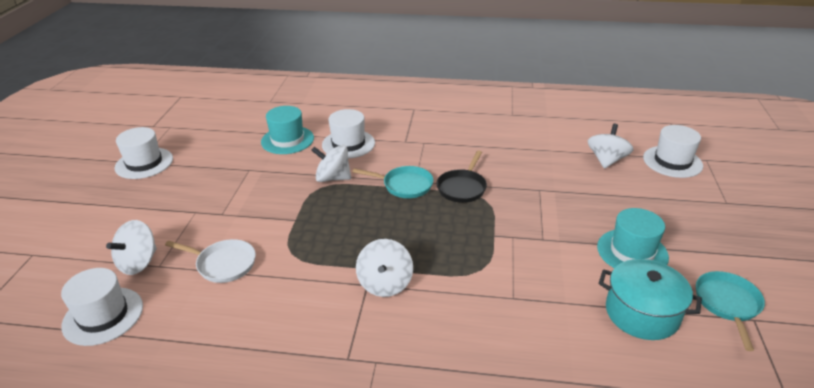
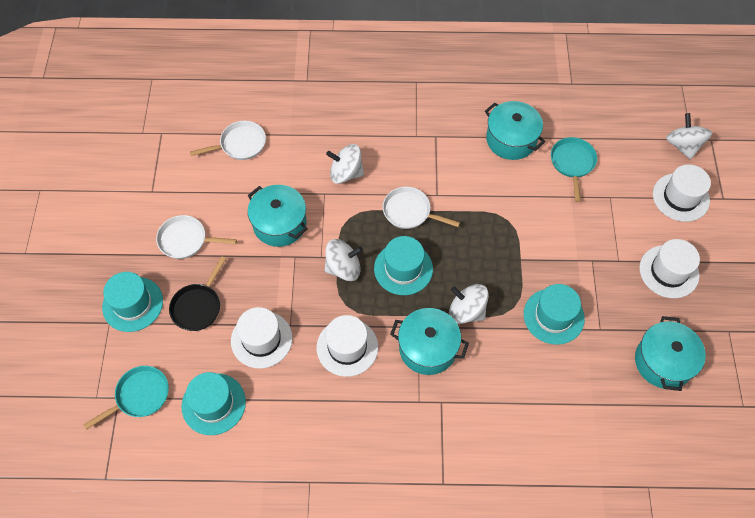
turquoise hat: [261,106,314,154] [597,208,669,268] = 2 -> [102,272,163,332] [181,372,246,435] [374,236,433,295] [524,284,585,345] = 4
turquoise pot: [599,259,702,340] = 1 -> [248,185,308,247] [390,308,469,375] [485,101,545,160] [635,316,706,391] = 4
white pan: [165,239,256,283] = 1 -> [156,215,237,259] [190,121,266,160] [383,187,460,229] = 3

